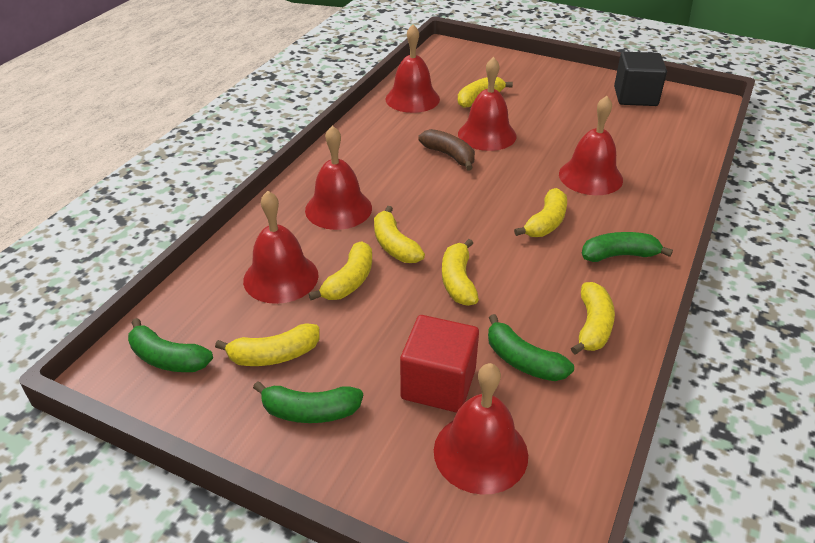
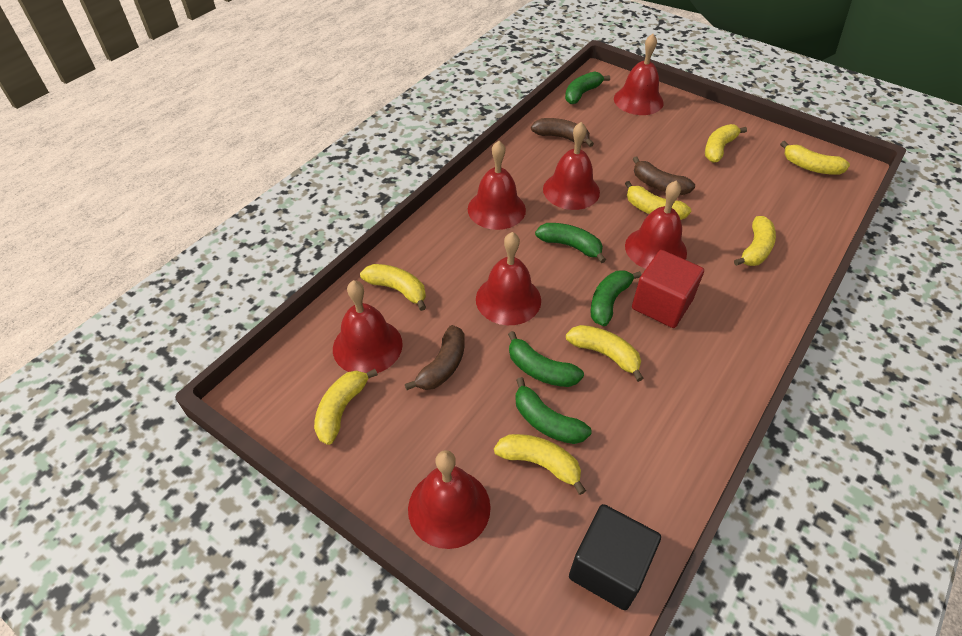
brown banana: [418,129,475,170] = 1 -> [405,325,465,390] [531,118,594,147] [633,156,695,195] = 3
green banana: [128,318,213,372] [253,381,363,423] [488,314,574,381] [582,232,673,262] = 4 -> [508,331,584,387] [515,377,592,444] [535,223,606,263] [565,71,610,104] [591,270,642,326] = 5
red bell: [243,191,319,304] [305,126,372,230] [385,24,440,113] [434,363,528,495] [458,57,516,151] [559,96,623,195] = 6 -> [333,280,403,373] [408,450,491,549] [468,141,526,230] [476,232,541,325] [543,122,600,210] [614,34,664,115] [625,181,687,269] = 7
yellow banana: [215,323,320,366] [309,241,372,300] [374,206,425,263] [442,239,479,306] [458,77,513,108] [514,188,567,237] [571,282,615,355] = 7 -> [314,369,378,445] [360,264,426,311] [494,434,586,495] [566,325,644,382] [625,181,691,220] [705,124,747,163] [734,216,776,266] [780,141,850,175] = 8

